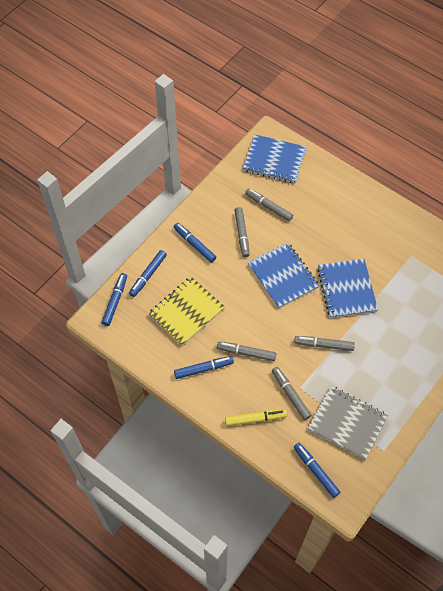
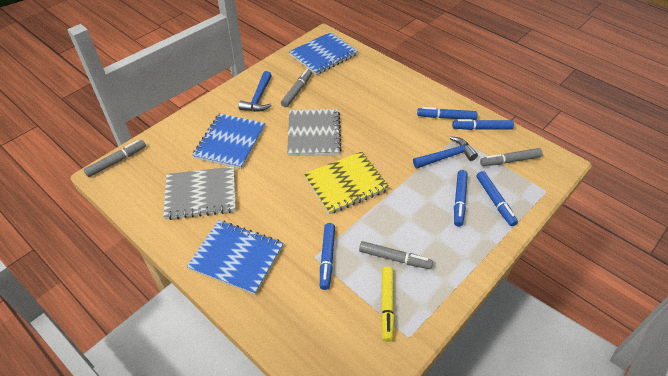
blue hammer: none = 0 -> [239,71,272,112] [413,136,478,168] = 2
grey marker: [217,341,276,361] [234,207,250,257] [245,188,293,221] [272,367,312,420] [294,336,355,351] = 5 -> [83,140,146,177] [281,69,312,107] [359,241,433,269] [480,148,543,166] = 4
grey notebook: [308,386,388,460] = 1 -> [163,167,236,220] [287,109,342,156] = 2

